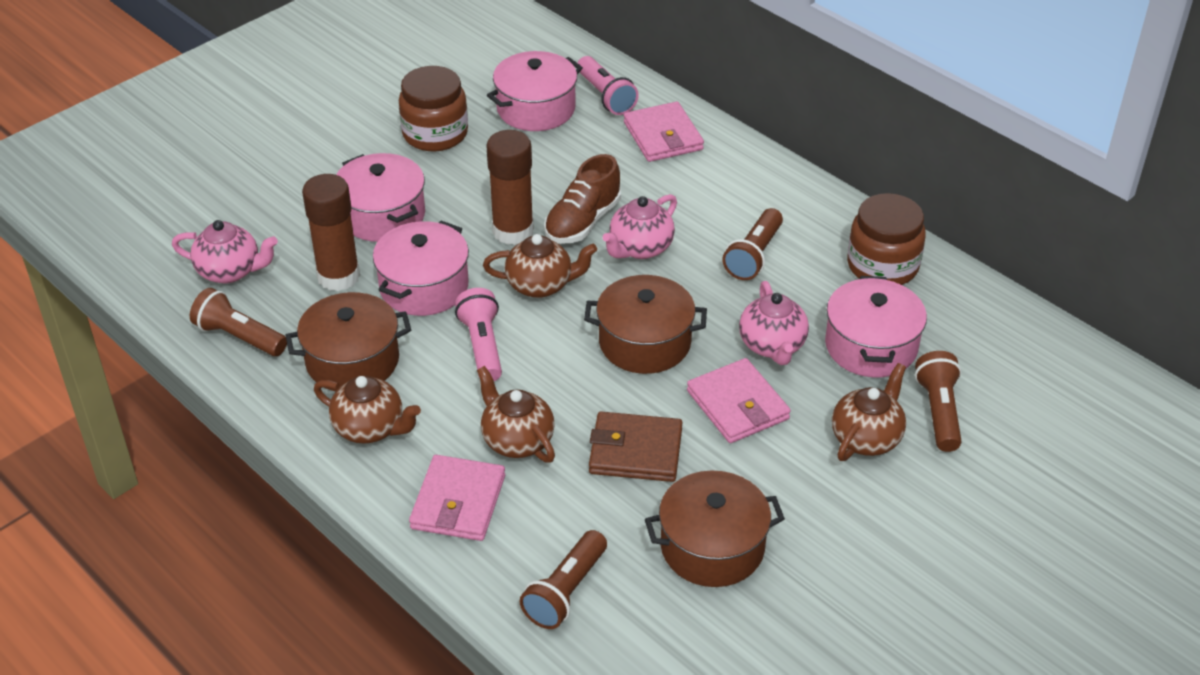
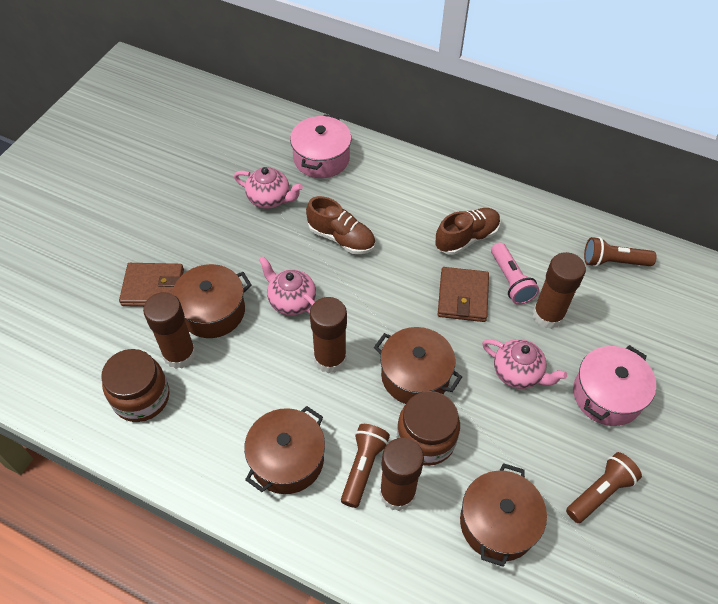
brown flashlight: [190,288,287,356] [520,530,607,629] [723,208,783,280] [915,351,962,452] = 4 -> [341,424,390,508] [566,452,642,523] [584,237,657,267] = 3
brown glue stick: [302,174,360,291] [486,130,534,245] = 2 -> [143,292,196,369] [310,297,347,373] [380,438,424,511] [533,252,586,329] = 4
brown pot: [285,292,411,391] [584,275,707,374] [645,470,785,587] = 3 -> [172,264,252,338] [244,406,325,494] [374,327,462,404] [460,463,547,567] = 4
brown shoe: [544,154,621,244] = 1 -> [306,196,375,254] [435,208,501,255] = 2
brown teapot: [314,376,421,443] [477,366,555,463] [483,234,597,298] [832,363,906,461] = 4 -> none = 0
brown wallet: [589,412,683,482] = 1 -> [119,263,184,307] [438,267,489,322] = 2
pink flashlight: [455,288,502,381] [578,56,639,115] = 2 -> [491,242,539,305] = 1
pink pot: [336,153,425,242] [373,221,469,316] [487,51,583,131] [825,276,927,377] = 4 -> [290,114,351,178] [573,345,656,426] = 2
pink wallet: [409,455,505,541] [624,102,704,162] [687,358,791,443] = 3 -> none = 0

